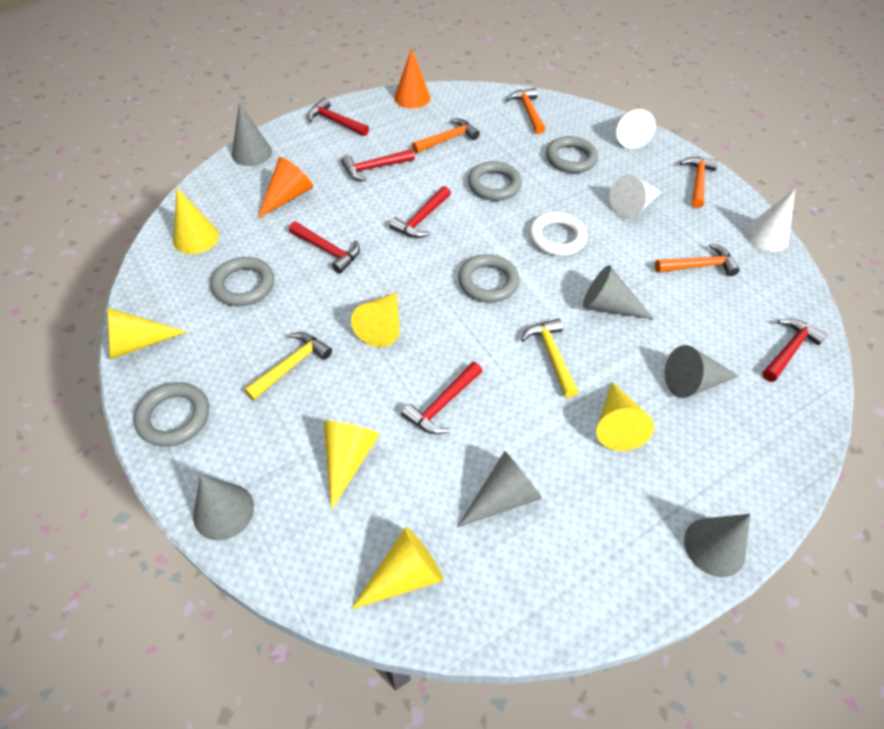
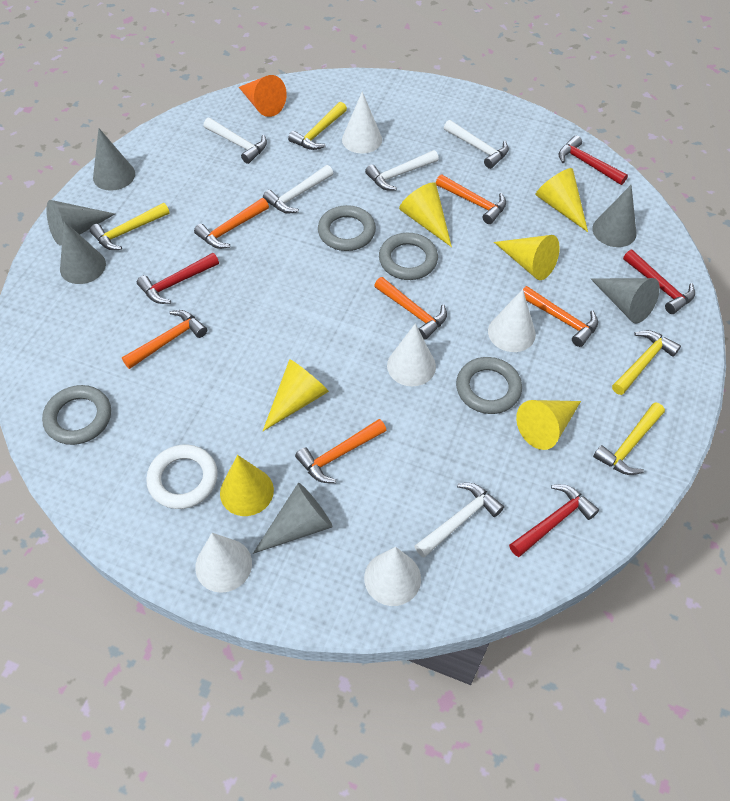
grey ring: [134,382,209,447] [211,257,274,306] [458,254,519,303] [468,161,522,201] [546,136,598,173] = 5 -> [42,385,111,445] [318,205,376,251] [379,233,438,280] [456,357,522,414] = 4
orange cone: [258,157,313,218] [394,48,430,108] = 2 -> [239,75,287,117] = 1
orange hammer: [412,118,480,153] [506,88,545,134] [655,243,740,276] [680,157,719,208] = 4 -> [122,310,207,369] [194,198,269,249] [295,419,386,483] [374,277,447,340] [436,174,506,224] [523,286,598,347] = 6
red hammer: [289,222,360,274] [307,98,369,136] [341,149,415,181] [389,186,451,238] [401,362,482,434] [762,318,828,382] = 6 -> [137,253,219,304] [509,484,599,557] [559,135,628,185] [623,250,695,314] = 4
white cone: [609,175,662,219] [616,109,656,149] [745,188,796,252] = 3 -> [195,533,252,593] [342,91,382,153] [364,547,421,606] [387,323,436,386] [488,289,536,352] = 5
white hammer: none = 0 -> [204,118,267,164] [263,165,333,213] [365,150,439,191] [415,483,504,558] [444,120,509,169] = 5
yellow hammer: [244,332,332,400] [521,318,578,398] = 2 -> [90,203,170,250] [288,102,347,150] [593,403,665,475] [612,330,681,395] = 4

